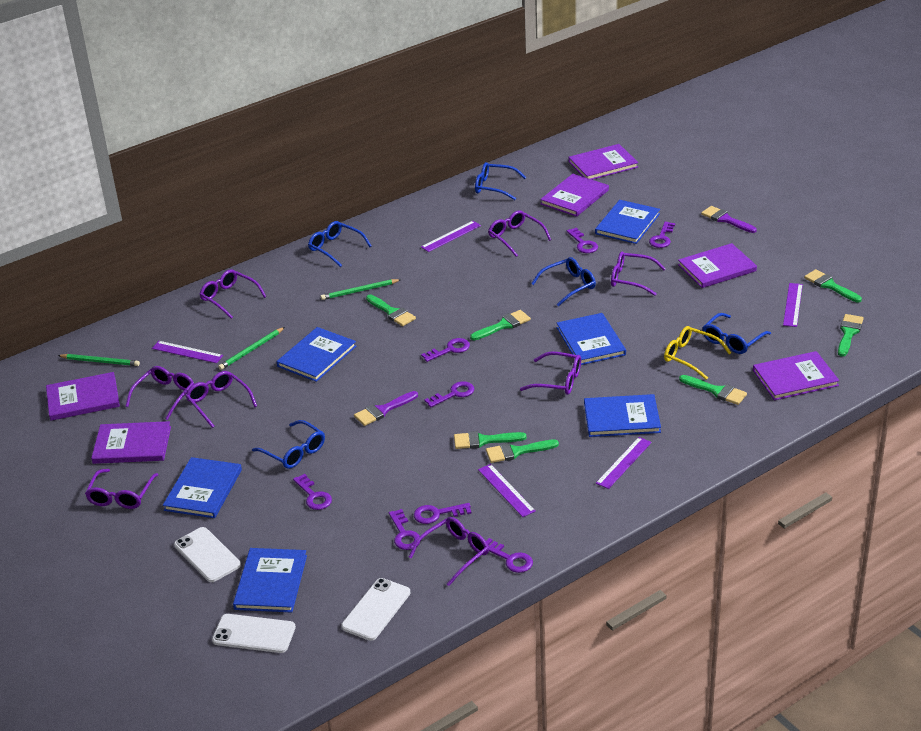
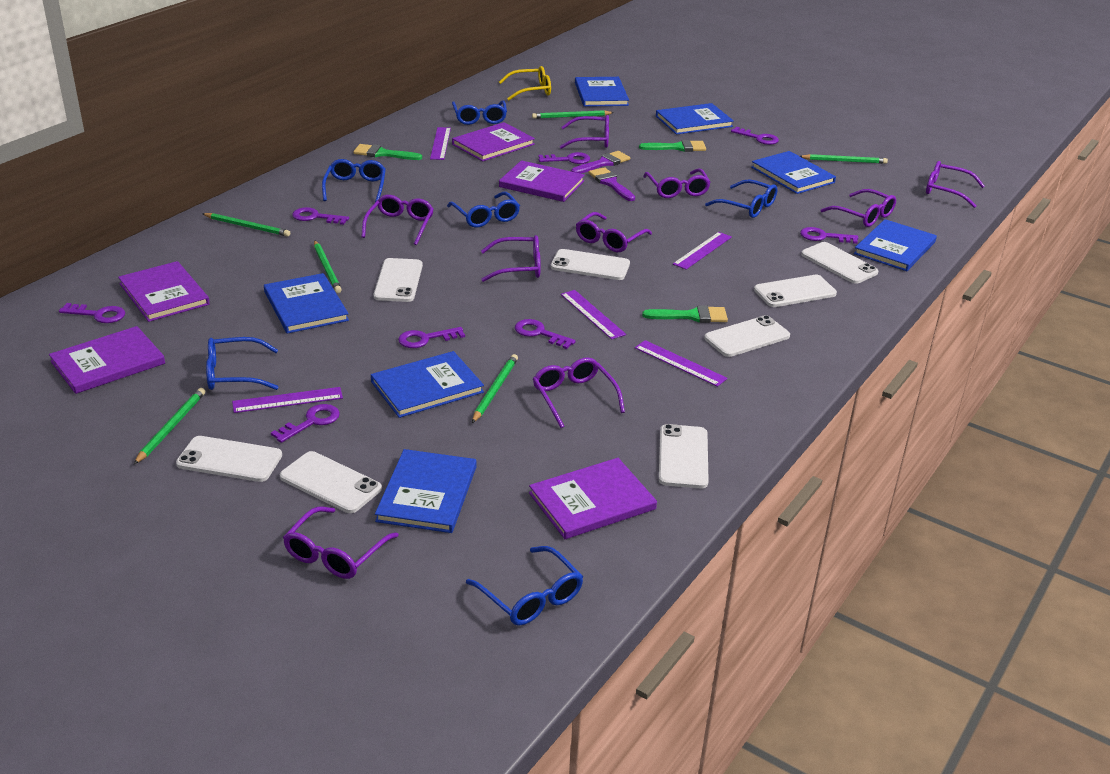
blue book: [163,457,242,518] [233,548,307,613] [277,327,356,382] [557,313,626,365] [584,394,661,437] [595,200,660,244] = 6 -> [264,273,349,334] [371,351,484,418] [375,449,476,533] [575,77,629,107] [656,103,734,135] [751,151,836,194] [854,219,937,271] = 7
blue glasses: [252,420,325,469] [308,221,372,267] [475,162,526,200] [531,257,596,307] [702,313,771,354] = 5 -> [206,337,278,390] [322,159,386,202] [447,192,520,228] [452,100,507,125] [466,546,583,626] [705,179,778,218] = 6
green brush: [366,295,416,326] [454,431,527,449] [470,310,531,340] [486,440,559,463] [679,375,747,405] [804,269,862,303] [838,314,864,357] = 7 -> [353,144,422,160] [639,140,706,152] [642,305,728,323] = 3
green pencil: [58,354,140,366] [218,327,285,370] [321,279,401,300] = 3 -> [134,388,205,464] [202,213,290,237] [314,240,342,293] [472,354,518,423] [532,110,614,119] [800,154,888,164] = 6
purple book: [46,372,120,421] [91,421,171,464] [540,174,609,217] [568,144,638,180] [678,243,757,288] [753,351,839,400] = 6 -> [49,326,165,394] [118,261,210,322] [452,122,535,161] [499,160,585,202] [529,458,657,539] = 5
purple glasses: [85,469,158,509] [125,366,194,420] [185,371,257,428] [199,269,266,319] [409,517,489,586] [488,210,551,257] [520,352,581,395] [611,252,666,296] = 8 -> [283,507,399,579] [361,195,434,245] [481,235,541,282] [533,357,625,428] [560,115,609,149] [576,212,652,252] [643,169,711,198] [821,189,896,227] [926,161,985,208] = 9
white phone: [174,527,241,582] [212,614,296,653] [341,578,411,641] = 3 -> [176,436,282,482] [280,451,382,513] [373,258,423,302] [551,249,630,280] [659,424,709,489] [704,315,790,357] [754,275,837,307] [801,242,879,284] = 8

